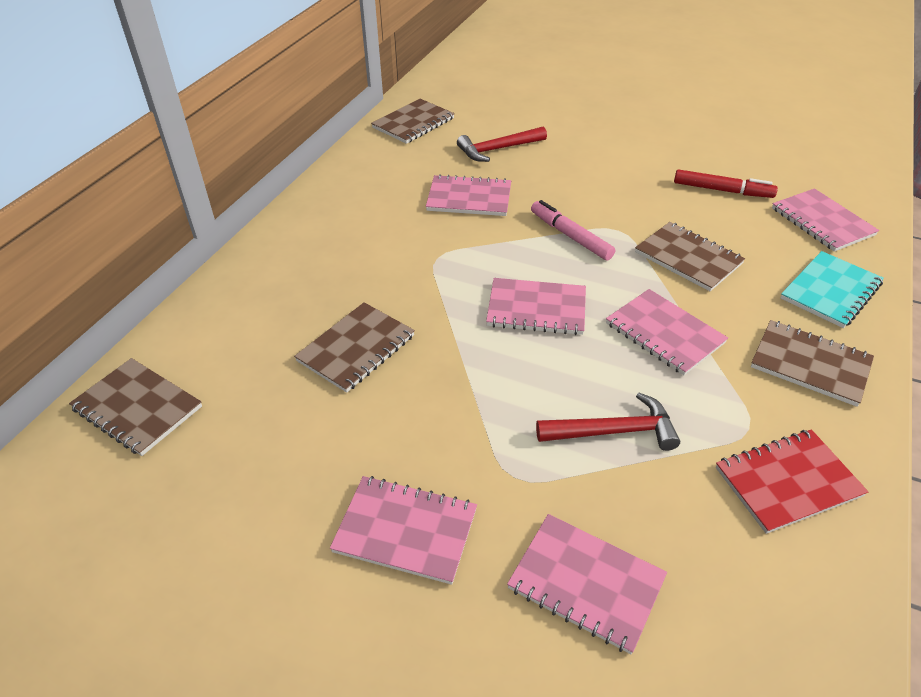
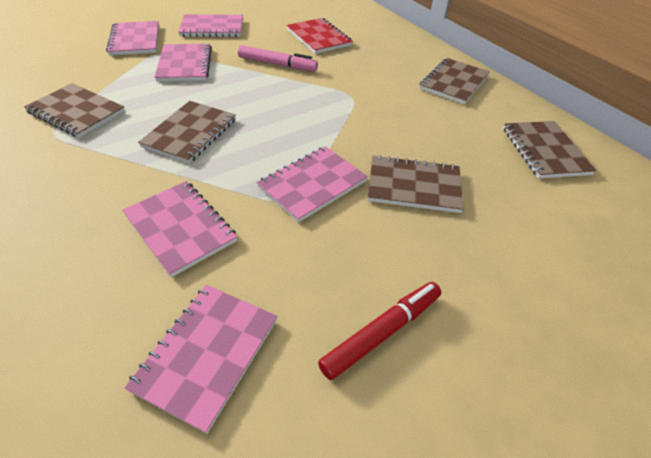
red hammer: [457,126,547,162] [536,392,680,451] = 2 -> none = 0
turquoise notebook: [780,251,884,328] = 1 -> none = 0

